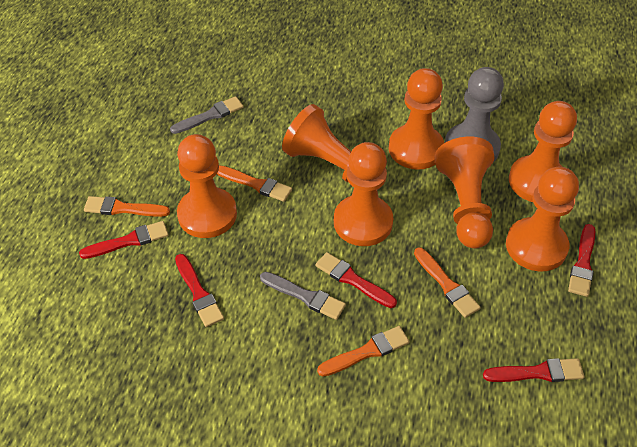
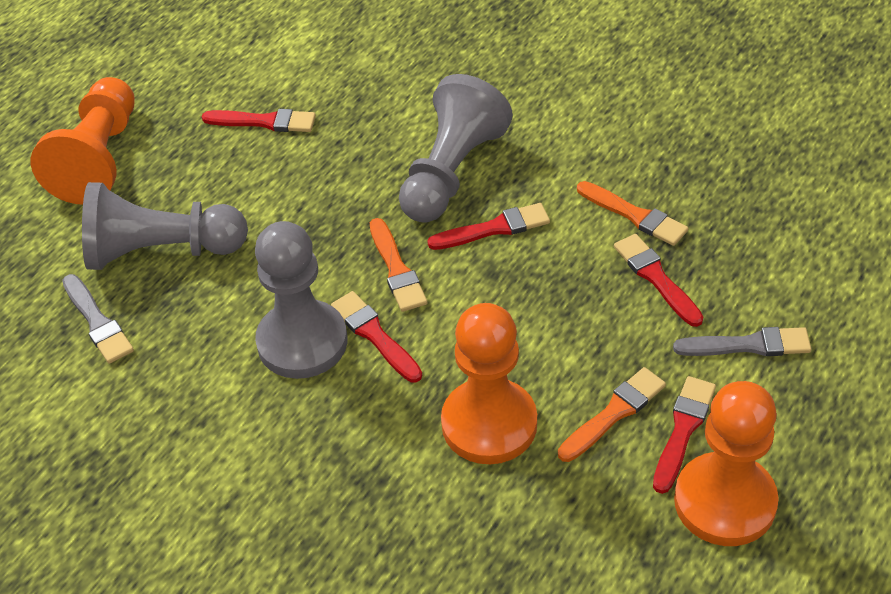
grey pawn: [445,67,504,162] = 1 -> [82,182,248,270] [255,221,347,379] [399,74,513,223] = 3
orange brush: [84,196,170,217] [217,165,292,202] [317,326,410,377] [414,247,481,318] = 4 -> [370,218,427,312] [558,367,666,462] [577,181,688,246] = 3
orange pawn: [177,134,237,238] [282,104,379,190] [334,142,393,246] [389,68,444,170] [435,137,494,248] [506,167,579,271] [509,101,577,202] = 7 -> [31,77,135,205] [441,303,537,464] [674,381,779,546] = 3

